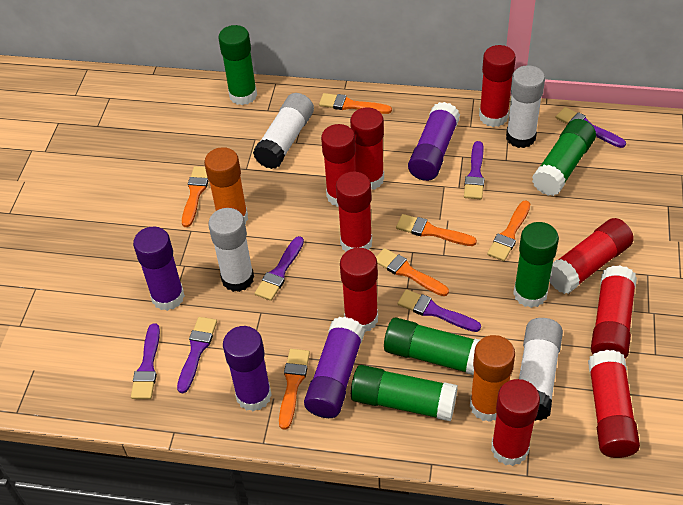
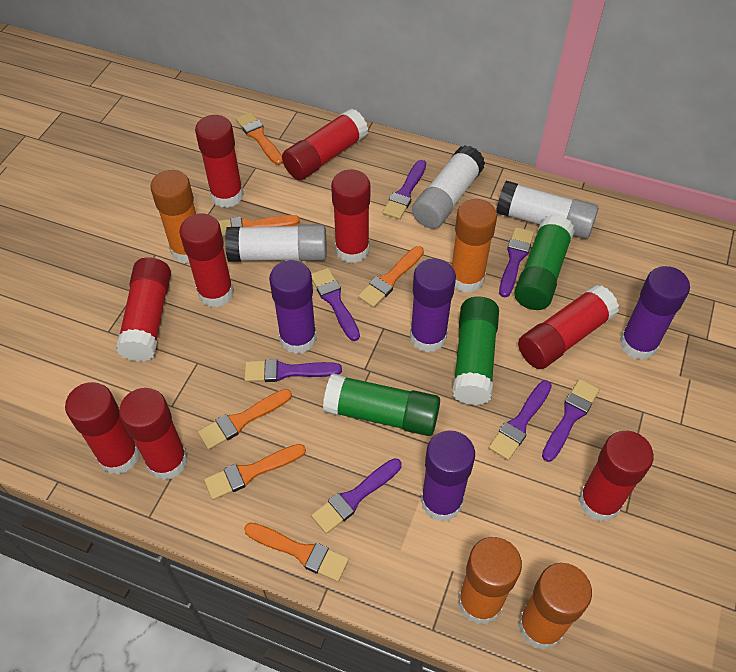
green glue stick: [218,25,257,105] [351,365,458,421] [384,317,480,375] [513,222,559,308] [532,119,596,196] = 5 -> [323,373,440,436] [452,297,499,405] [514,215,575,310] = 3
orange glue stick: [204,147,248,224] [470,335,515,422] = 2 -> [150,170,196,264] [452,199,497,292] [458,537,522,625] [518,563,592,650] = 4
purple brush: [131,323,160,399] [177,317,217,393] [255,236,304,301] [398,289,481,332] [464,141,485,199] [556,107,626,148] = 6 -> [244,359,342,382] [311,268,360,341] [311,458,402,534] [382,160,426,220] [489,380,552,460] [499,227,534,297] [542,379,599,462] = 7
white glue stick: [208,208,254,292] [253,93,314,169] [506,65,545,148] [519,318,563,421] = 4 -> [225,224,327,262] [412,145,485,229] [496,181,598,239] = 3

